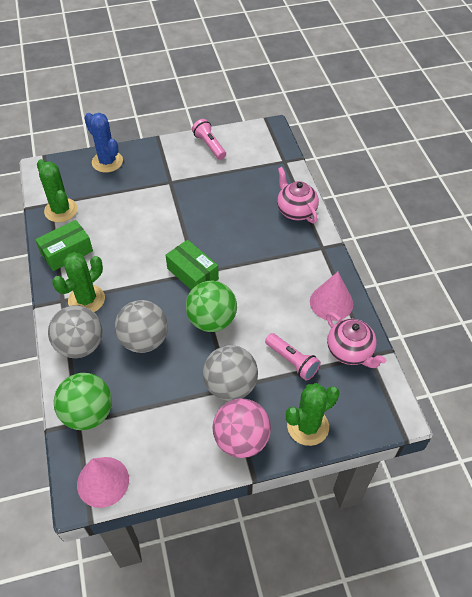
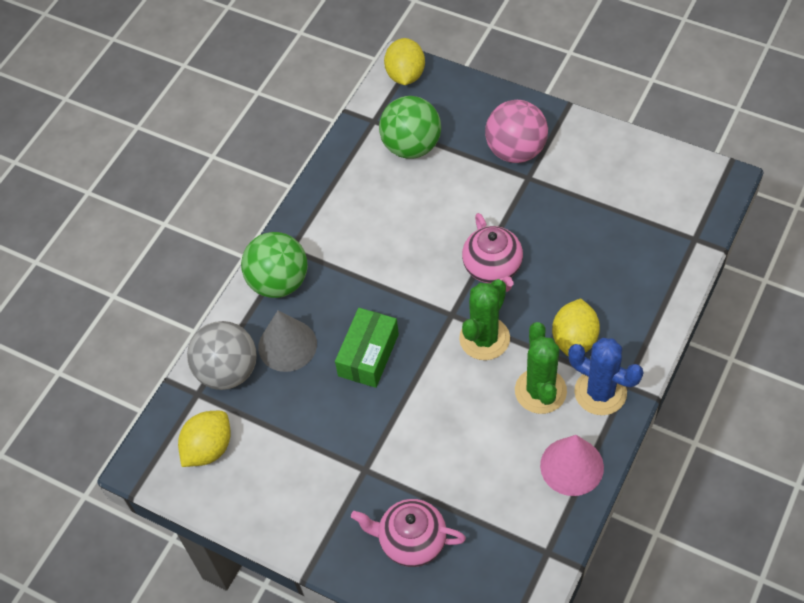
green box: [35,220,93,271] [165,240,219,290] = 2 -> [335,308,399,388] = 1
green cactus: [37,159,78,222] [52,252,105,312] [286,383,339,446] = 3 -> [459,279,510,360] [515,322,567,414] = 2
grey ball: [48,305,103,358] [115,300,168,353] [203,345,258,401] = 3 -> [187,321,257,390] = 1
grey cone: none = 0 -> [258,311,317,372] = 1
pink cone: [77,457,129,508] [310,272,353,321] = 2 -> [540,435,604,496] = 1
pink flashlight: [192,119,226,160] [265,333,321,381] = 2 -> none = 0
yellow lemon: none = 0 -> [178,411,231,467] [384,38,425,85] [552,298,600,356] = 3

